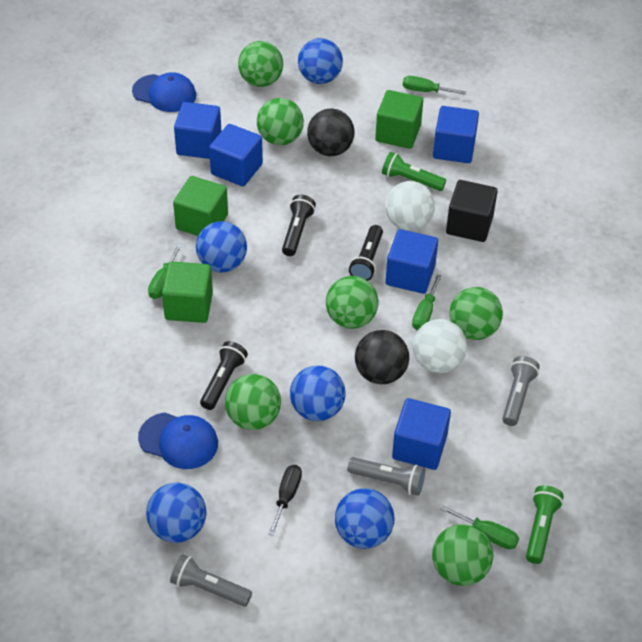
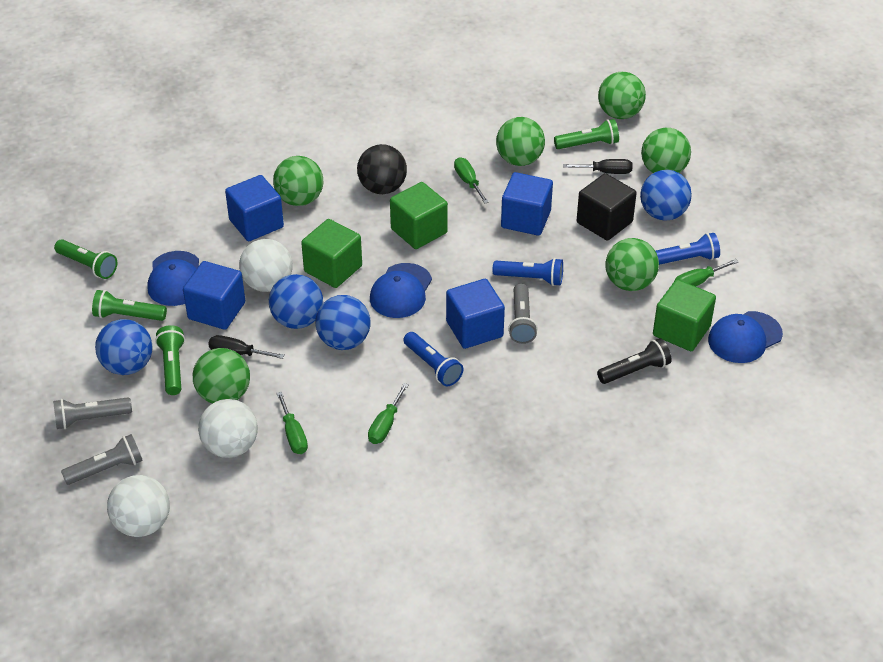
black ball: [307,109,354,156] [355,330,409,384] = 2 -> [357,144,407,194] = 1
black flashlight: [200,341,248,410] [282,195,316,256] [349,225,383,281] = 3 -> [597,338,672,384] = 1
black screwdriver: [268,465,302,536] = 1 -> [208,335,285,359] [563,159,633,174] = 2
blue ball: [146,483,206,543] [196,221,247,273] [290,366,346,421] [298,38,343,84] [335,488,395,549] = 5 -> [95,319,153,375] [269,274,323,329] [315,295,371,350] [640,170,692,221] = 4
blue cap: [132,72,196,112] [138,412,218,469] = 2 -> [147,251,199,306] [370,263,432,318] [708,311,783,363] = 3
blue cube: [174,102,221,159] [209,124,263,186] [386,229,438,294] [392,398,451,470] [433,106,479,163] = 5 -> [183,261,245,330] [225,175,284,241] [446,279,505,349] [501,172,553,236] = 4
blue flashlight: none = 0 -> [403,332,463,386] [493,258,563,286] [656,233,720,265] = 3
green flashlight: [382,152,446,191] [526,485,564,564] = 2 -> [54,239,117,279] [92,290,167,321] [155,325,185,395] [554,119,619,149] = 4
white ball: [385,181,435,231] [413,319,467,373] = 2 -> [107,475,170,537] [198,399,258,458] [239,239,293,292] = 3

